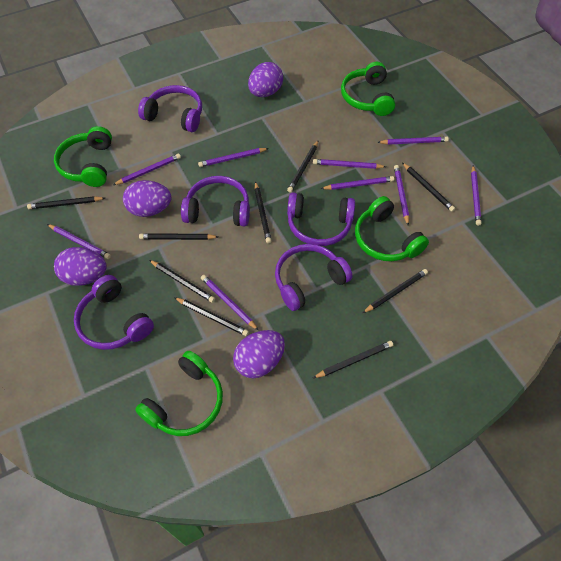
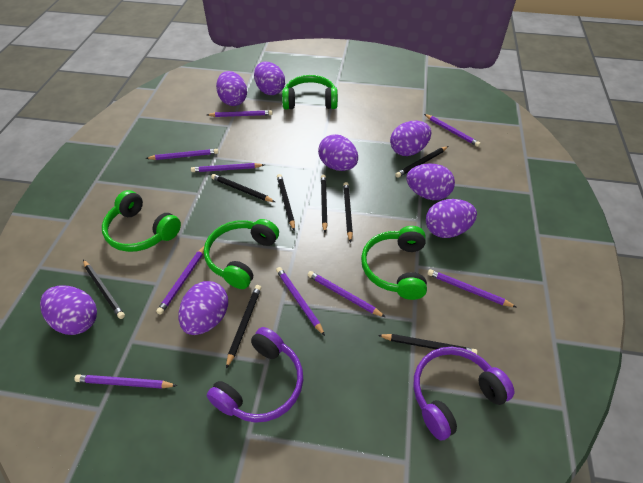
black pencil: [27,196,105,209] [139,233,218,240] [149,260,215,303] [174,297,249,336] [255,181,272,243] [287,140,319,193] [313,341,393,378] [363,269,428,313] [402,163,455,212] = 9 -> [83,260,125,319] [211,174,275,202] [226,285,261,369] [277,174,295,231] [321,174,328,232] [343,182,353,243] [378,334,477,354] [395,146,448,178] = 8
purple egg: [54,247,107,286] [123,180,171,217] [233,330,285,378] [248,62,283,97] = 4 -> [40,285,97,335] [178,281,228,335] [216,71,247,106] [254,62,285,95] [318,134,358,171] [390,121,431,156] [406,163,455,200] [426,199,477,238] = 8
purple headphones: [74,275,154,350] [138,85,202,132] [181,176,250,226] [275,244,352,311] [287,192,355,246] = 5 -> [207,327,303,423] [413,347,514,440] = 2

